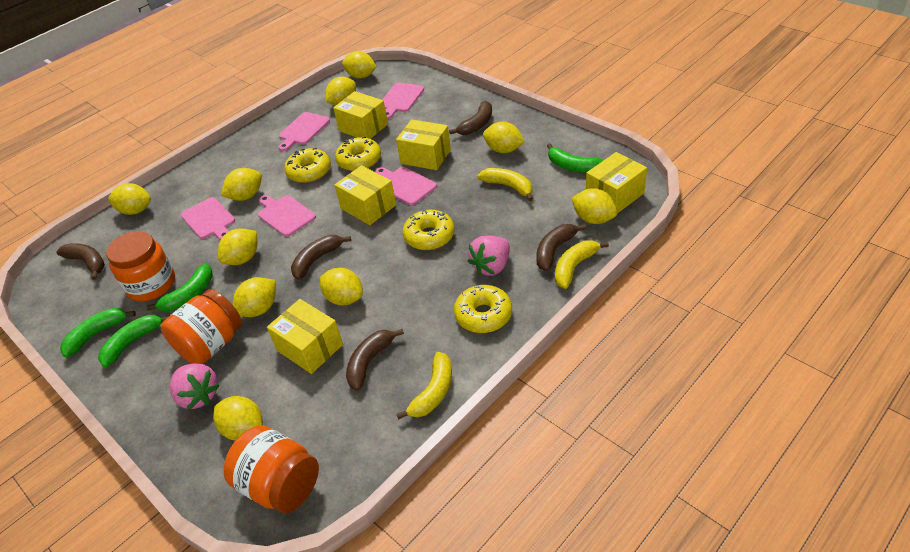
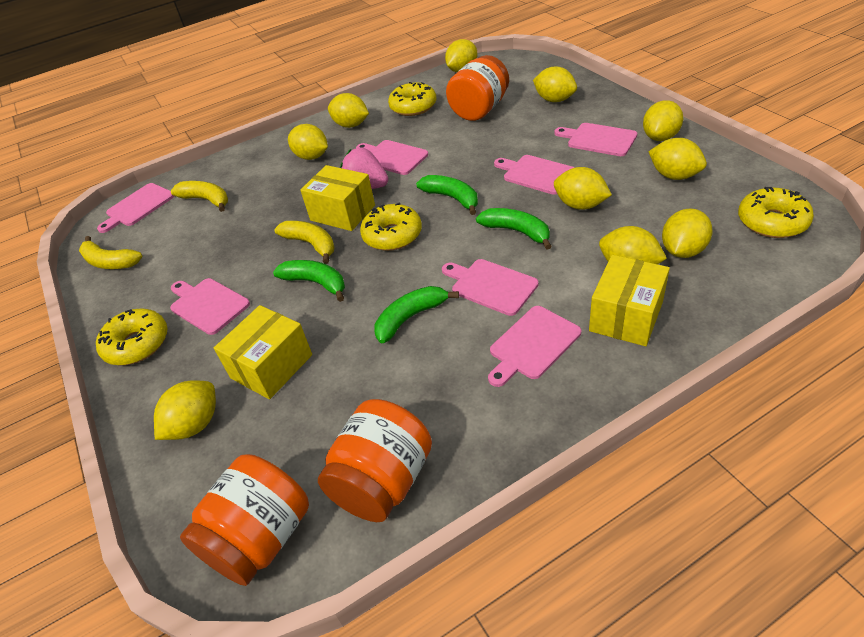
brown banana: [56,243,105,280] [291,235,351,280] [346,329,404,391] [449,101,492,135] [536,224,587,271] = 5 -> none = 0
pink cutting board: [181,197,235,240] [258,195,316,237] [278,112,330,151] [375,167,437,205] [382,82,424,119] = 5 -> [97,183,174,233] [170,278,250,335] [356,140,428,175] [442,259,539,316] [488,306,581,387] [494,155,575,195] [554,123,637,156] = 7
pink strawberry: [170,363,220,410] [468,236,510,276] = 2 -> [340,147,388,189] = 1
yellow box: [267,299,343,374] [333,91,388,139] [334,165,396,225] [396,119,451,170] [586,152,647,213] = 5 -> [214,305,312,399] [301,165,375,231] [589,255,670,346] = 3

